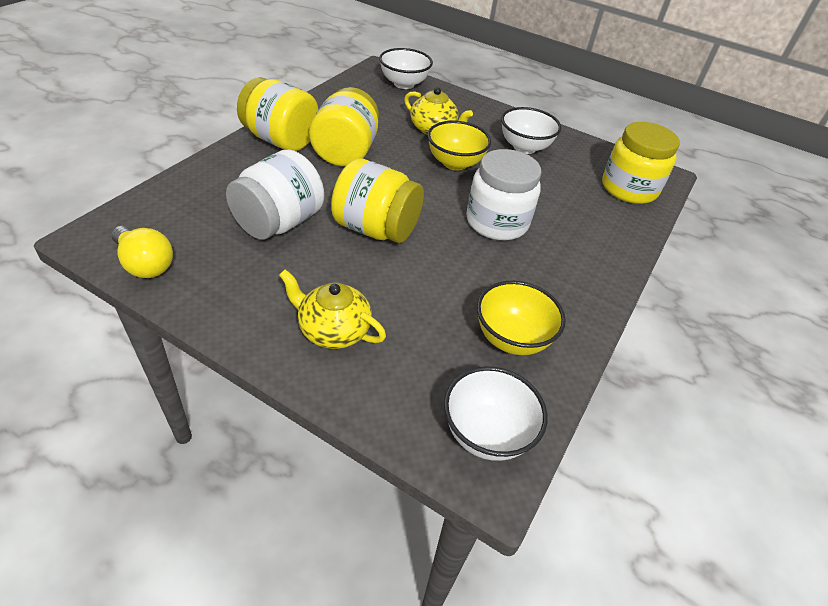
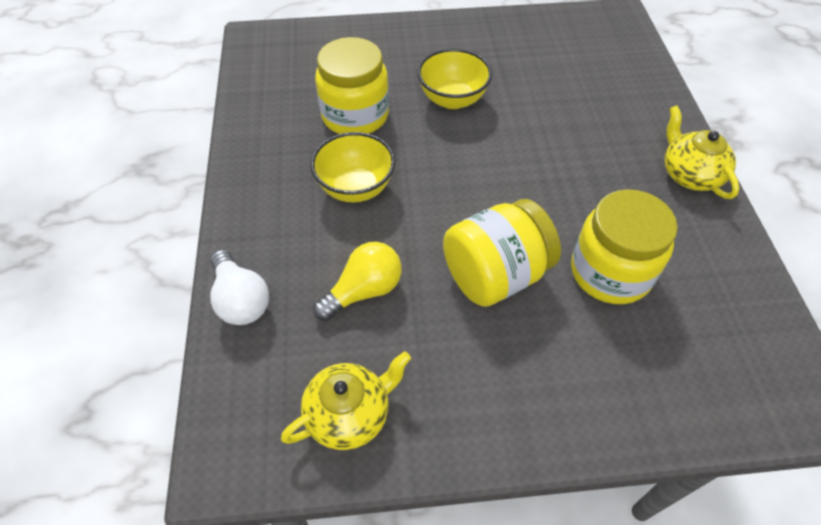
white bowl: [379,48,433,89] [444,366,547,461] [501,107,561,154] = 3 -> none = 0
white jar: [226,149,324,240] [466,149,541,240] = 2 -> none = 0
white light bulb: none = 0 -> [210,250,269,325] = 1
yellow jar: [237,77,319,151] [309,87,379,166] [331,158,424,243] [602,122,680,204] = 4 -> [315,37,389,134] [443,199,561,307] [571,189,678,304] = 3

